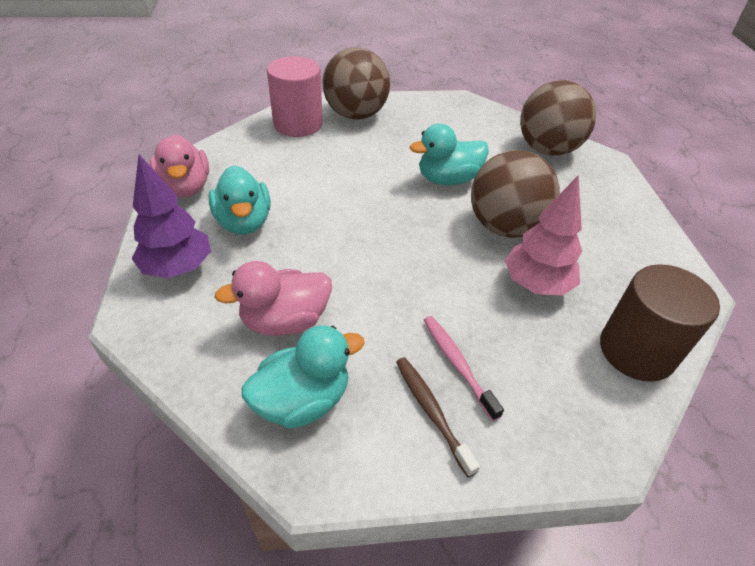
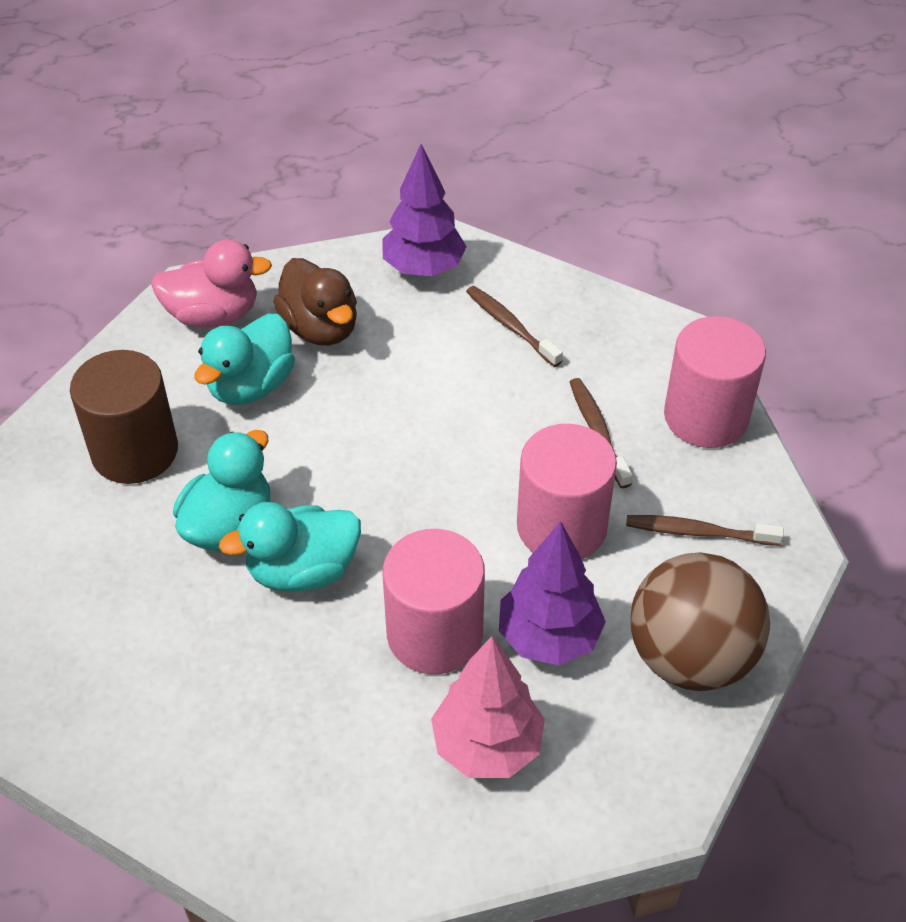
brown ball: [322,47,390,120] [471,150,560,238] [520,80,596,156] = 3 -> [630,552,770,691] = 1
brown duck: none = 0 -> [273,258,357,346] = 1
brown toothbrush: [396,357,480,477] = 1 -> [466,286,563,367] [570,378,633,488] [626,515,784,546] = 3
pink cylinder: [267,56,323,137] = 1 -> [383,529,485,674] [517,424,617,560] [664,316,766,448] = 3
pink duck: [150,134,209,198] [215,261,332,336] = 2 -> [151,239,272,328] = 1
pink toothbrush: [424,316,504,421] = 1 -> none = 0
purple tree: [132,155,211,278] = 1 -> [383,144,467,276] [499,522,606,665] = 2

